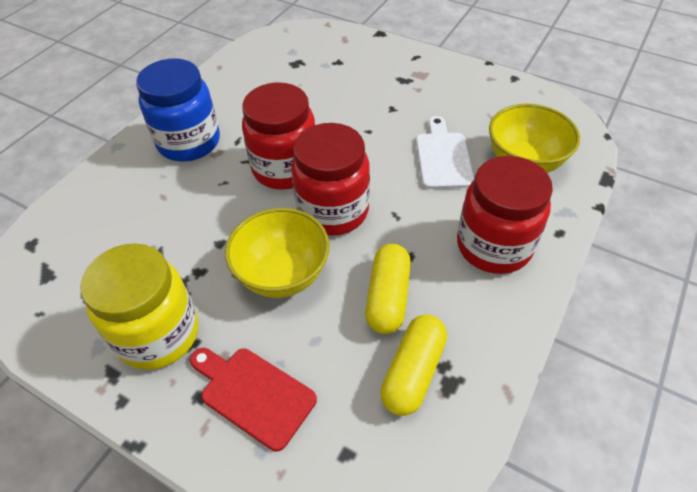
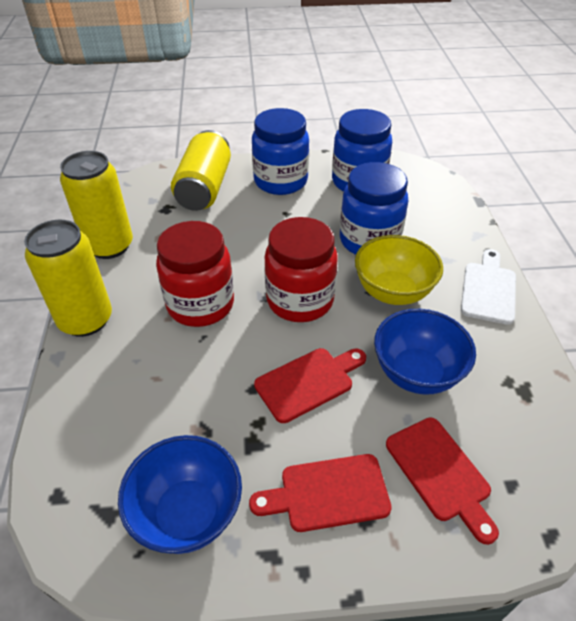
blue bowl: none = 0 -> [118,435,242,554] [374,309,476,395] = 2
blue jar: [136,59,220,162] = 1 -> [252,108,309,195] [332,109,392,192] [340,162,408,255] = 3
red cutting board: [190,348,317,451] = 1 -> [249,454,392,532] [254,348,366,423] [386,417,499,545] = 3
red jar: [242,82,315,190] [291,123,370,236] [457,156,553,274] = 3 -> [156,221,234,327] [264,217,338,322] = 2
yellow bowl: [225,208,330,298] [489,104,580,173] = 2 -> [355,235,443,305] = 1
yellow can: none = 0 -> [24,220,112,337] [60,151,133,259] [171,130,231,211] = 3
yellow capsule: [365,244,411,334] [380,314,447,416] = 2 -> none = 0
yellow jar: [80,243,198,370] = 1 -> none = 0

